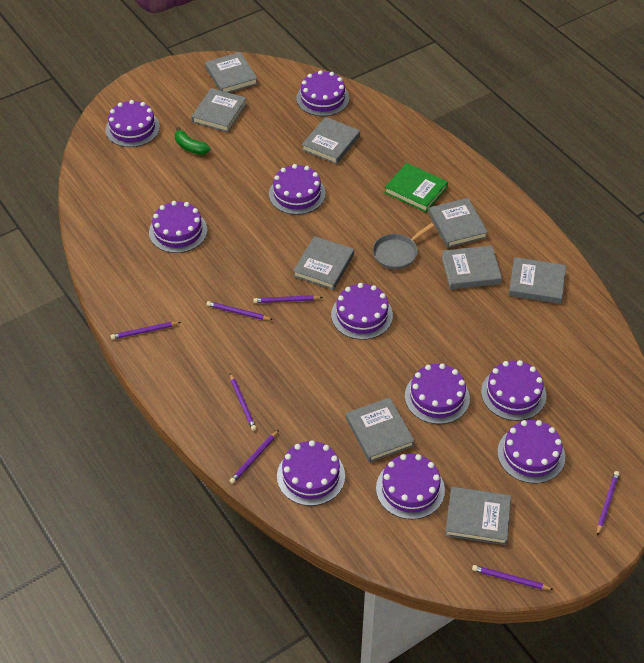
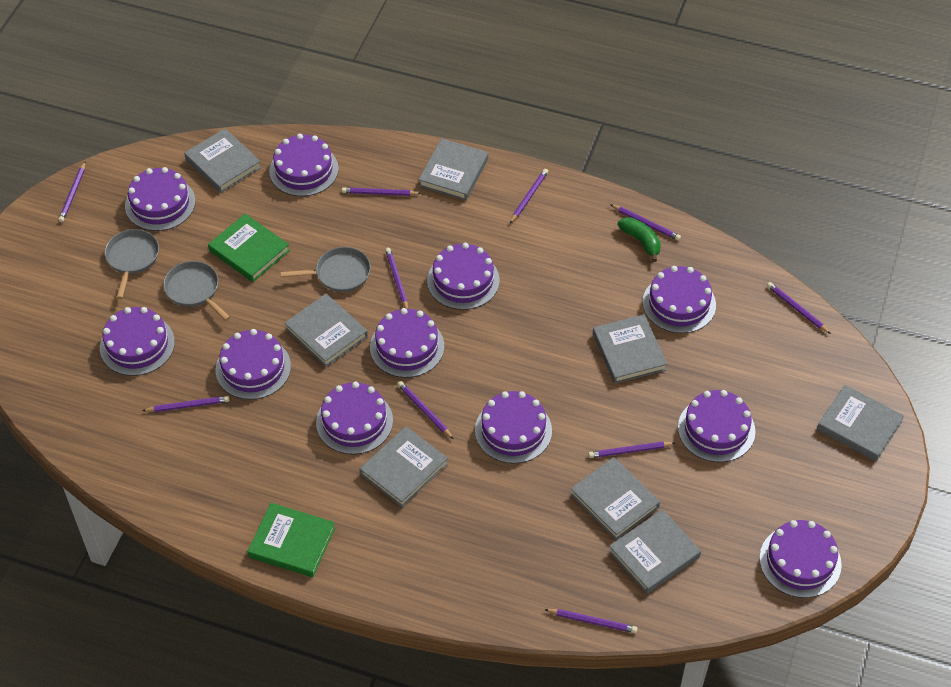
green book: [384,163,448,212] = 1 -> [208,214,290,282] [247,503,335,577] = 2
grey book: [191,88,247,132] [205,52,258,93] [293,236,354,290] [302,117,360,164] [346,397,415,463] [429,198,488,248] [441,246,502,289] [445,487,511,545] [509,257,566,304] = 9 -> [184,128,261,193] [285,294,368,367] [360,426,448,508] [419,138,488,201] [570,457,660,540] [593,314,667,384] [609,509,701,594] [817,385,904,461] = 8
grey pan: [373,223,434,269] = 1 -> [104,229,159,299] [163,261,230,321] [280,247,371,292] = 3
purple cake: [106,100,160,147] [149,201,207,253] [269,164,326,215] [277,440,345,506] [297,70,349,116] [331,283,393,340] [376,454,445,519] [405,363,470,424] [481,360,546,421] [497,420,565,483] = 10 -> [100,307,175,376] [125,167,196,231] [216,329,291,400] [269,134,339,196] [316,382,393,454] [370,308,444,378] [427,243,500,310] [475,391,552,464] [643,266,716,333] [678,390,756,462] [759,520,842,598] = 11
purple pencil: [111,322,181,340] [207,301,273,320] [230,373,257,431] [230,430,279,484] [253,295,323,303] [472,565,554,590] [597,471,620,536] = 7 -> [58,162,85,222] [142,396,229,412] [342,187,421,196] [385,248,408,309] [397,381,453,439] [510,169,548,224] [544,609,638,633] [588,442,675,458] [610,204,681,241] [767,282,831,334] = 10

